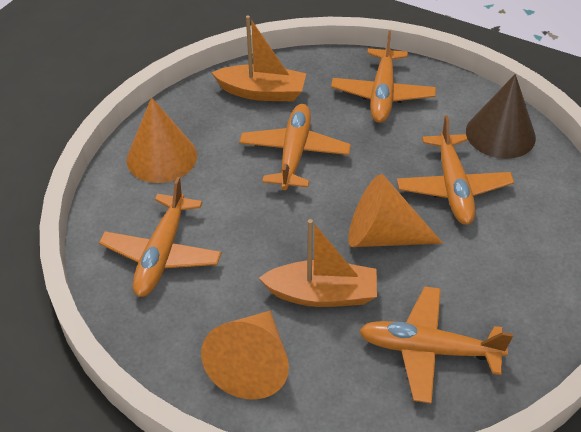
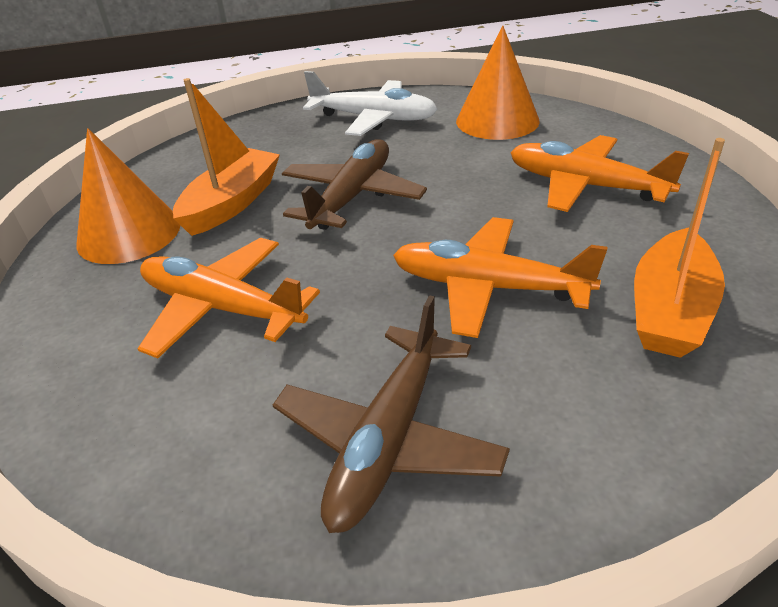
brown cone: [466,74,536,159] = 1 -> none = 0
brown plane: none = 0 -> [273,295,510,533] [282,139,427,230] = 2
orange cone: [127,97,197,183] [201,311,289,400] [348,174,443,247] = 3 -> [76,128,180,264] [456,25,540,140] = 2
orange plane: [99,177,221,297] [239,104,351,190] [331,31,436,123] [359,286,513,404] [397,115,514,225] = 5 -> [138,237,320,358] [393,217,607,338] [510,135,689,212] = 3
white plane: none = 0 -> [303,71,438,136] = 1

